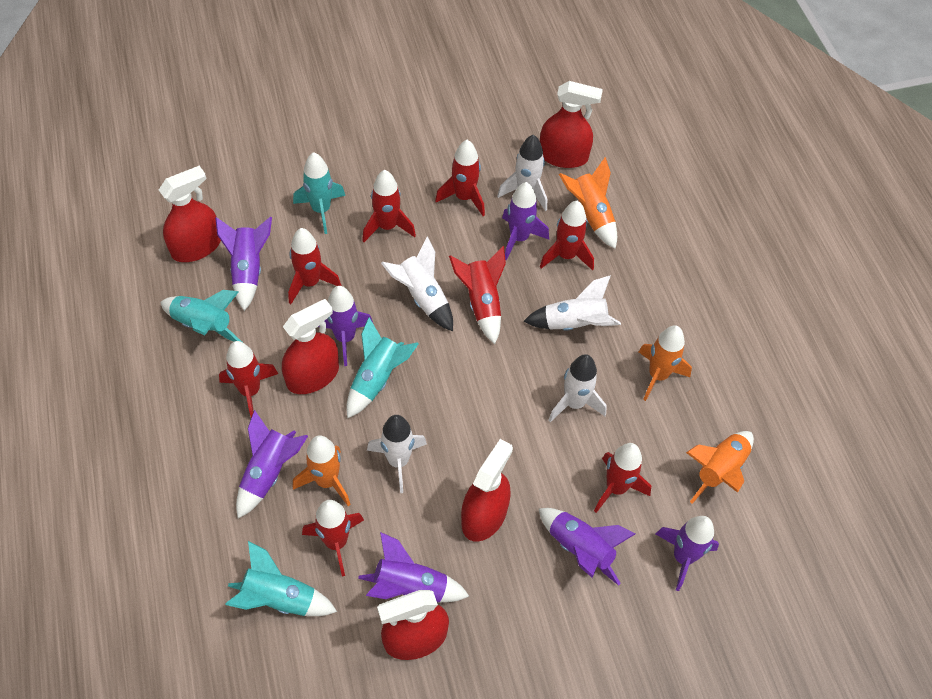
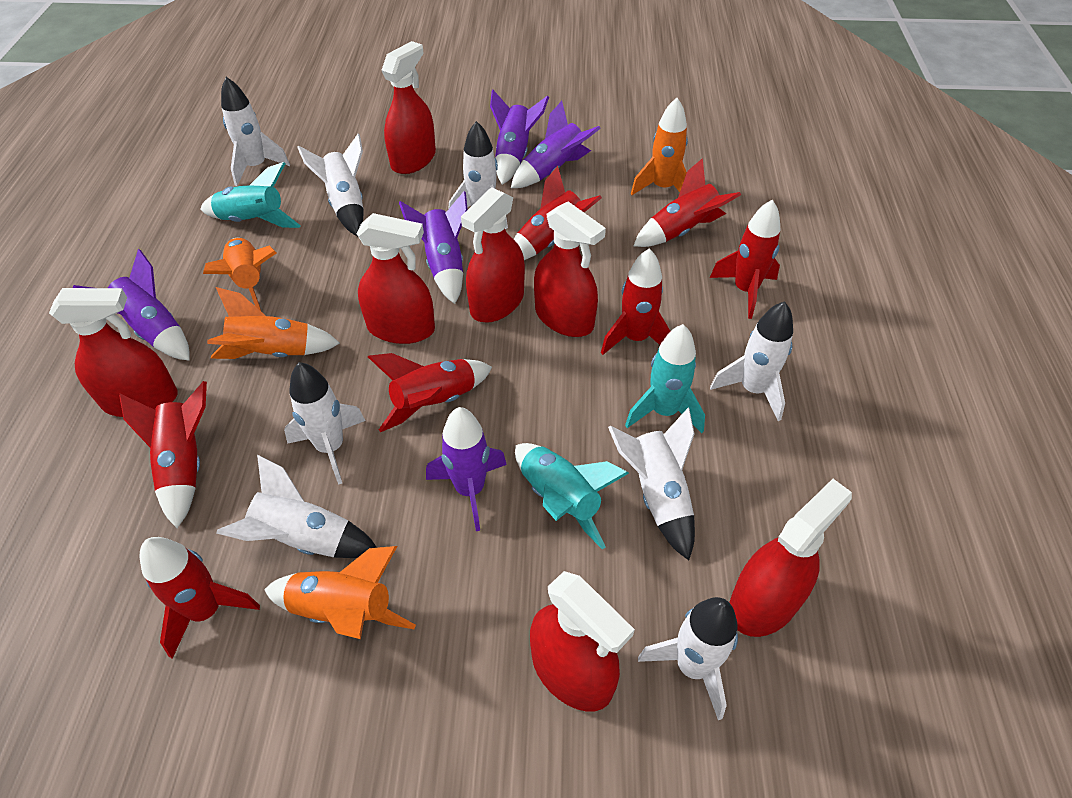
purple rocket: [215,217,272,311] [236,410,308,518] [318,286,373,366] [358,532,469,603] [502,182,549,260] [539,508,636,586] [656,516,719,591] = 7 -> [73,249,190,361] [399,191,468,304] [426,407,507,531] [490,90,549,185] [511,101,601,188] = 5
red rocket: [219,341,278,417] [288,228,341,304] [302,500,364,576] [362,170,416,242] [435,140,485,216] [449,246,506,344] [540,201,594,270] [594,443,651,513] = 8 -> [119,381,207,528] [140,537,260,659] [368,353,492,432] [514,166,602,260] [601,248,670,355] [634,158,741,247] [710,199,781,319] = 7
red spray bottle: [159,166,221,262] [282,299,339,394] [377,590,449,660] [461,439,513,542] [540,81,603,168] = 5 -> [49,288,178,417] [356,213,435,344] [381,41,436,174] [461,187,525,323] [530,571,635,712] [534,201,606,337] [729,479,852,637] = 7
turquoise rocket: [160,290,242,342] [225,541,337,616] [293,152,345,234] [346,317,419,418] = 4 -> [200,162,301,228] [515,443,629,550] [625,324,705,433] = 3
white rocket: [367,415,427,493] [381,236,453,331] [497,135,547,211] [524,275,621,331] [549,354,607,422] = 5 -> [216,455,377,558] [221,77,290,186] [284,362,366,485] [297,134,364,237] [449,121,508,229] [608,407,695,560] [638,597,738,720] [710,301,793,421] = 8

